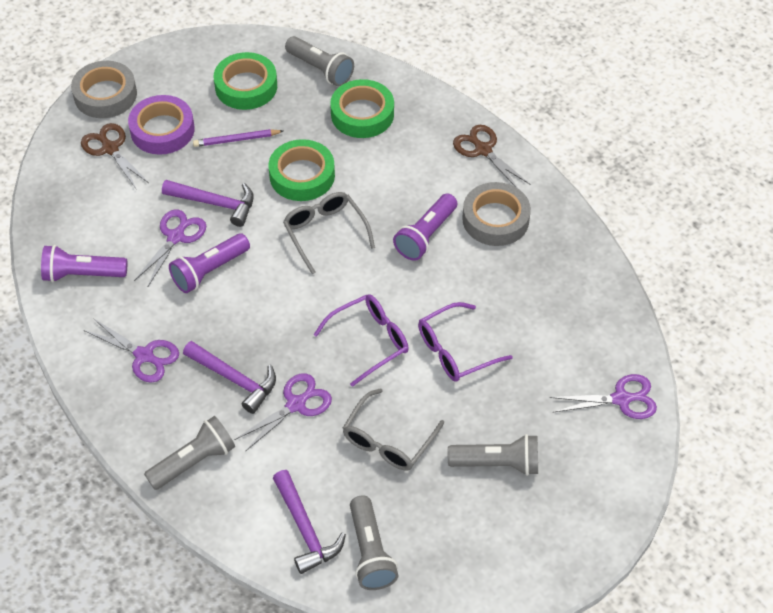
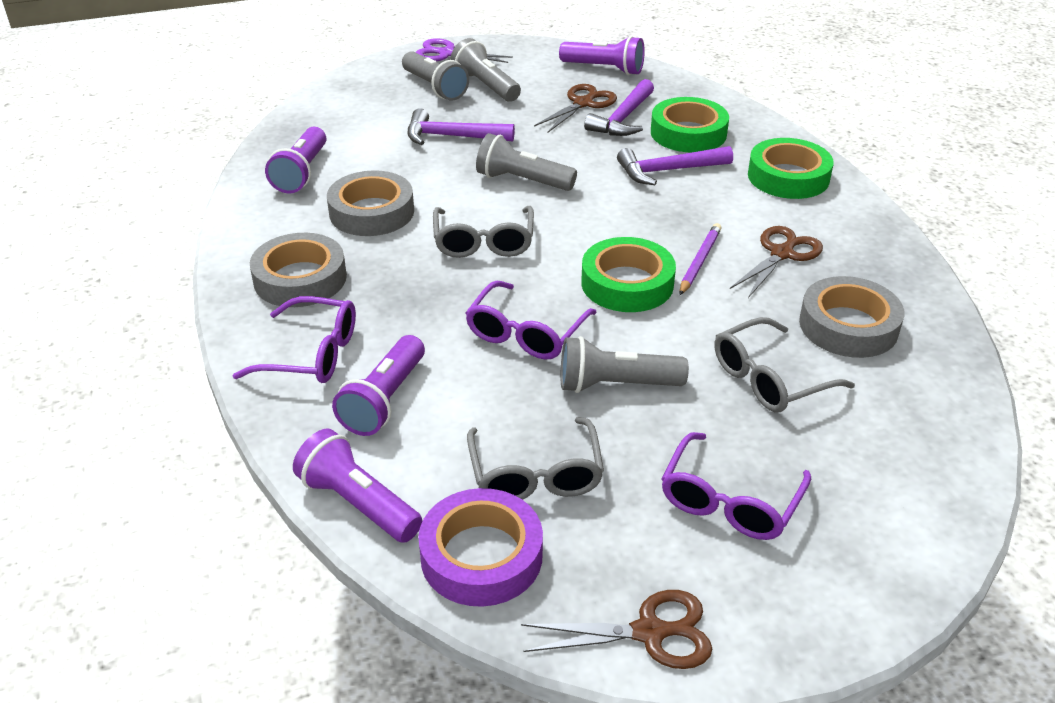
brown scissors: [81,123,149,188] [453,125,530,188] = 2 -> [521,590,712,669] [534,84,617,132] [730,226,823,298] = 3
grey glasses: [283,192,375,274] [343,388,444,470] = 2 -> [433,206,534,258] [467,417,604,500] [715,317,855,412] = 3
grey tape: [71,61,137,118] [462,182,531,246] = 2 -> [250,233,347,307] [327,171,414,236] [799,276,904,358] = 3
purple flashlight: [41,245,127,282] [169,233,250,293] [393,193,457,261] = 3 -> [265,127,326,193] [293,428,422,543] [332,335,425,436] [559,36,645,75] = 4
purple glasses: [313,294,409,387] [418,302,513,382] = 2 -> [232,296,356,383] [466,281,597,359] [662,432,811,540] = 3
purple scissors: [84,318,179,383] [134,209,206,286] [234,373,332,452] [550,374,657,419] = 4 -> [415,38,513,63] = 1

